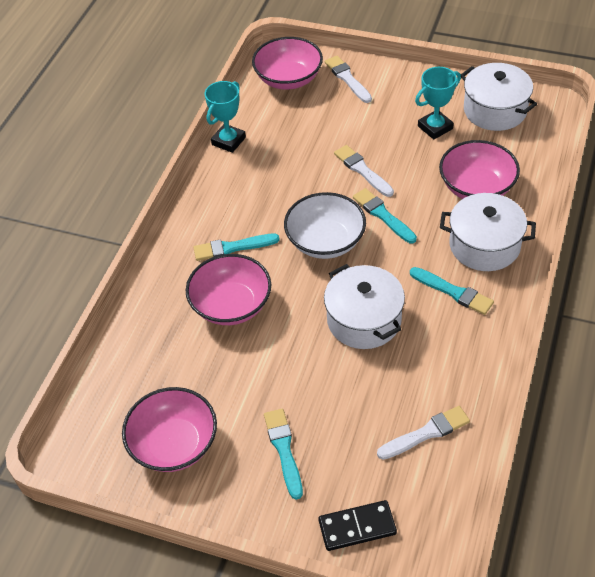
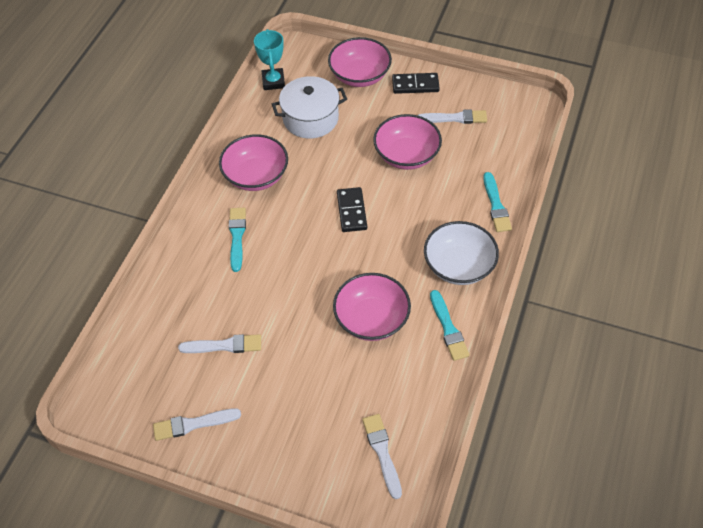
black domino: [318,500,397,551] = 1 -> [337,187,367,232] [392,73,440,94] = 2
turquoise brush: [193,234,280,261] [264,409,303,500] [353,188,417,243] [410,267,494,315] = 4 -> [229,208,246,272] [430,290,470,361] [483,172,512,232] = 3
turquoise trophy: [205,81,246,153] [415,67,461,139] = 2 -> [254,29,285,90] = 1
white brush: [325,56,372,103] [334,145,394,197] [377,406,470,460] = 3 -> [153,408,241,441] [178,334,261,353] [362,414,402,499] [418,110,487,124] = 4
white pot: [324,264,405,349] [440,193,536,271] [461,63,537,131] = 3 -> [272,76,347,138] = 1

